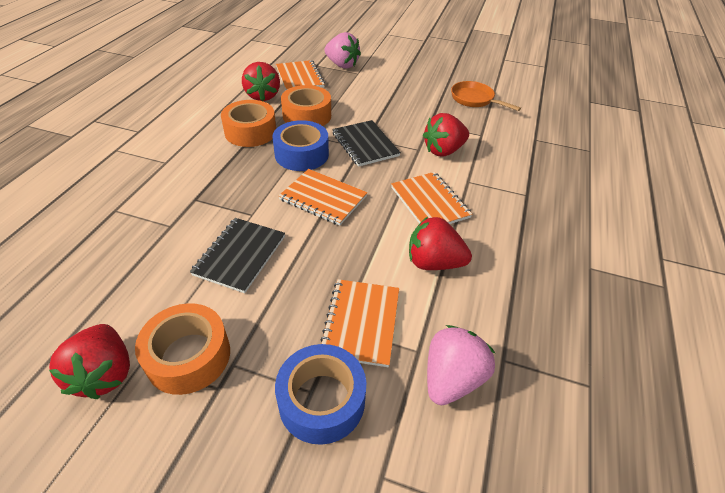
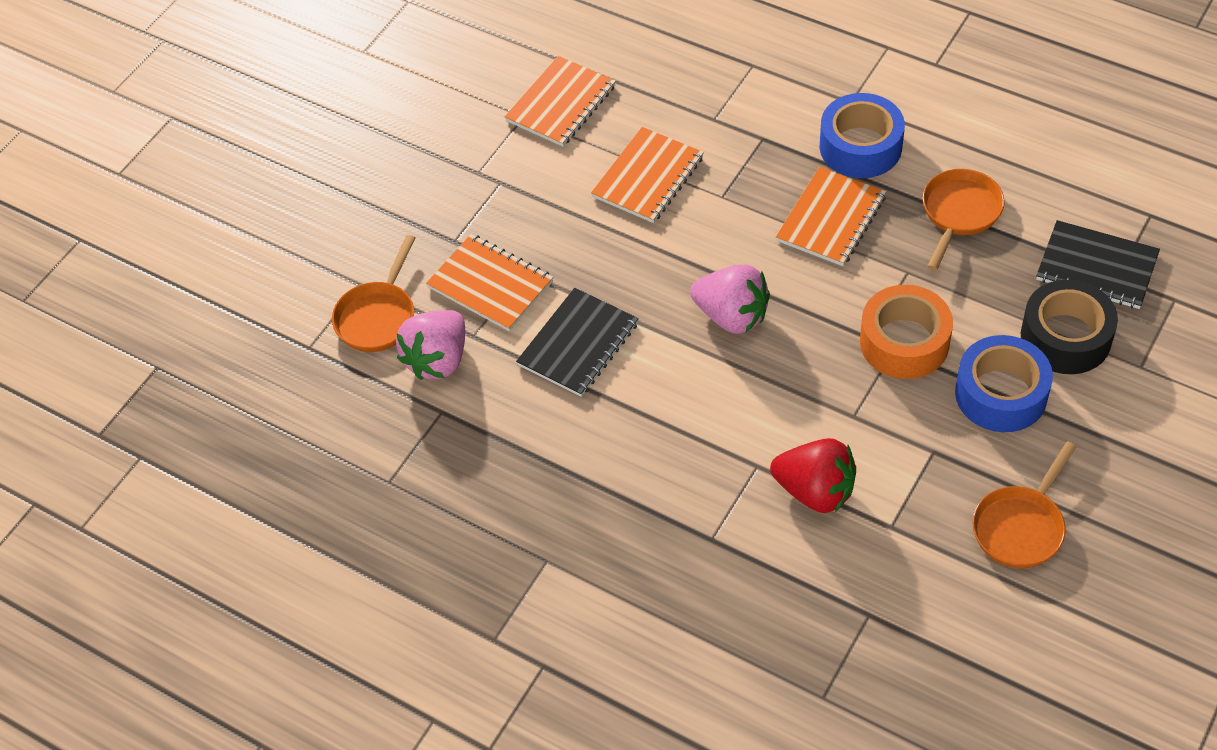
black tape: none = 0 -> [1021,280,1118,374] = 1
orange pan: [451,81,521,111] = 1 -> [332,235,415,352] [923,169,1005,270] [972,441,1076,568] = 3
orange tape: [135,303,230,395] [221,100,276,147] [281,85,331,126] = 3 -> [860,285,953,379] = 1
red strawberry: [49,324,130,399] [242,62,280,101] [409,217,472,270] [423,113,469,157] = 4 -> [770,438,856,513] = 1

